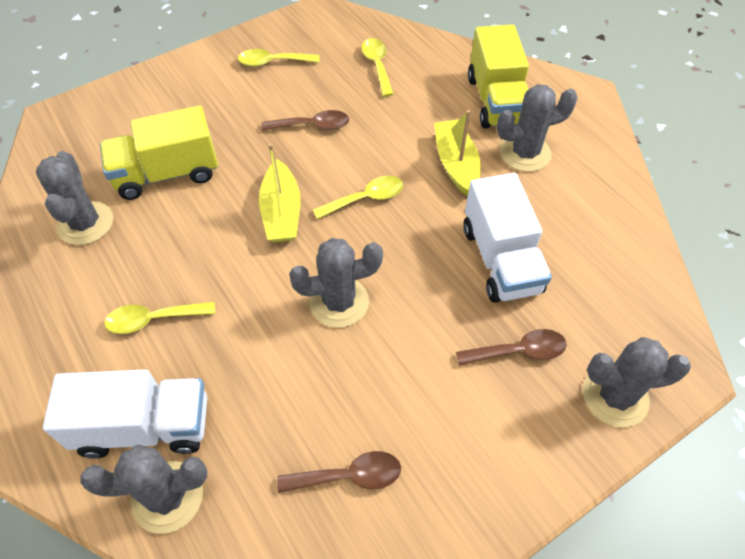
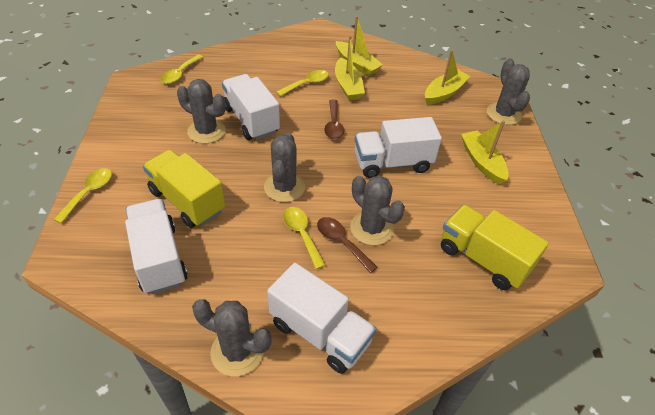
brown spoon: [262,110,349,131] [277,451,401,493] [456,329,567,366] = 3 -> [317,217,378,273] [324,100,344,140] = 2
white truck: [43,369,207,459] [463,173,552,303] = 2 -> [125,199,188,294] [222,74,280,140] [267,263,376,374] [355,117,442,178] = 4
yellow boat: [259,143,300,242] [434,110,481,197] = 2 -> [335,36,365,100] [336,16,383,76] [425,50,471,105] [461,121,509,185] = 4

